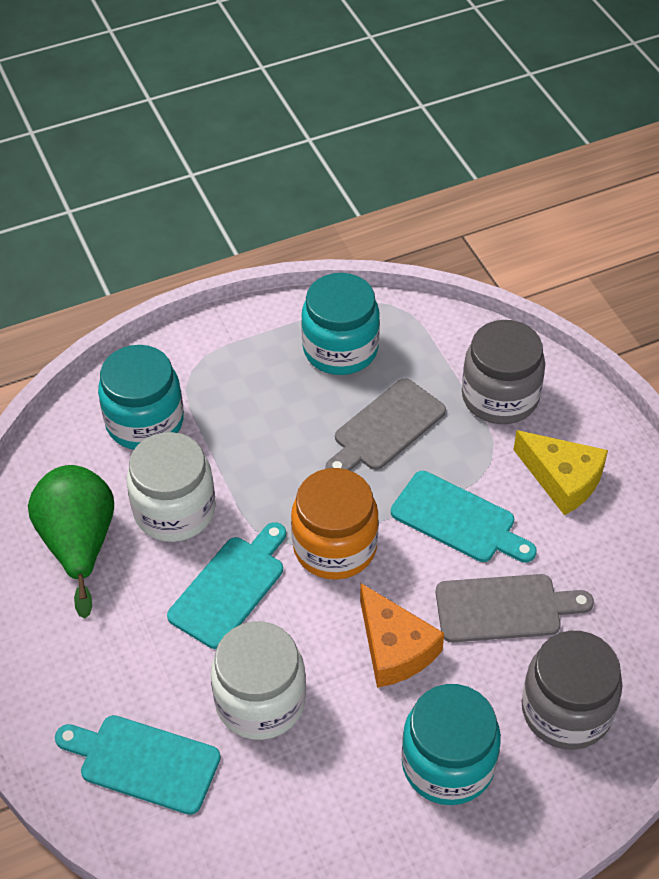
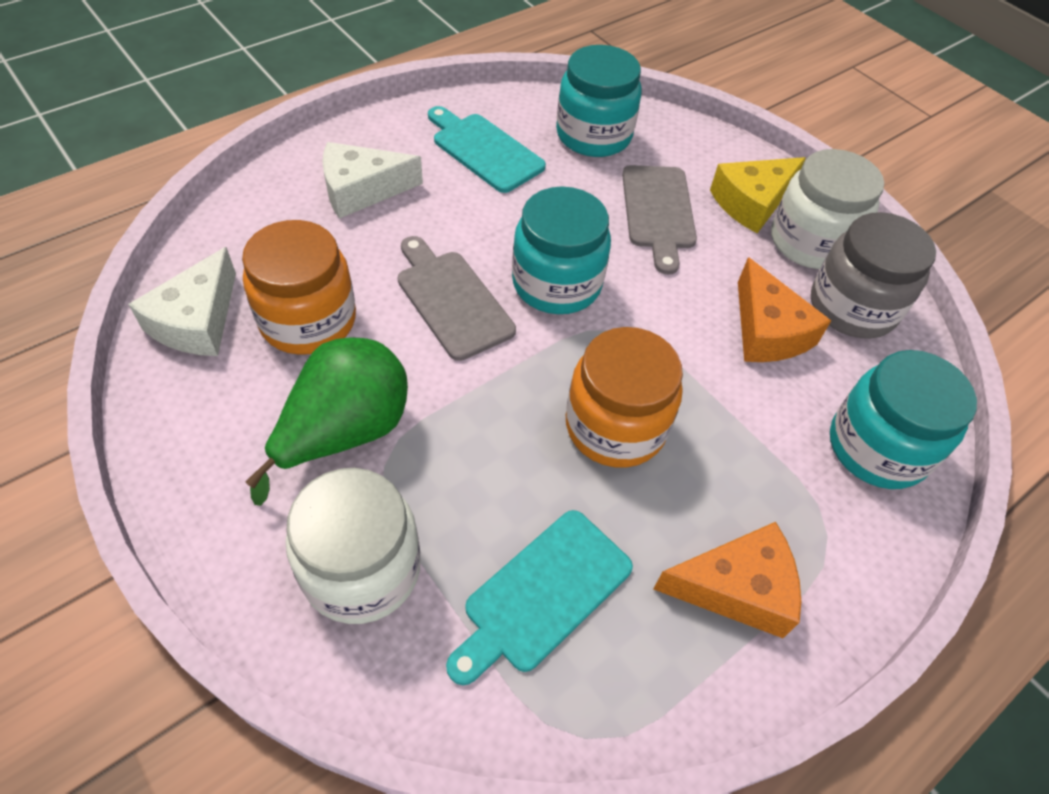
grey jar: [462,320,545,424] [522,631,623,750] = 2 -> [811,212,936,339] = 1
orange cheese: [360,583,444,688] = 1 -> [653,522,801,638] [738,257,831,362] = 2
orange jar: [291,468,379,580] = 1 -> [242,220,356,355] [566,327,683,468] = 2
turquoise cutting board: [55,715,221,815] [167,522,286,649] [391,471,537,563] = 3 -> [428,106,546,193] [446,510,633,685] = 2
white cheese: none = 0 -> [128,247,236,356] [322,142,423,219] = 2

